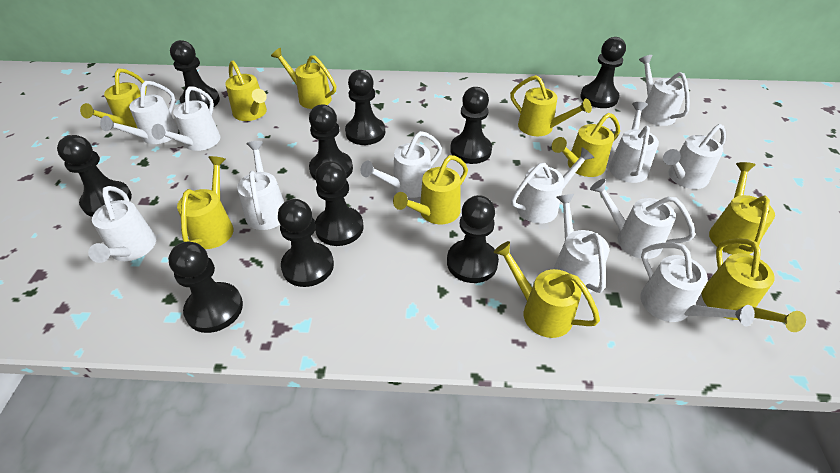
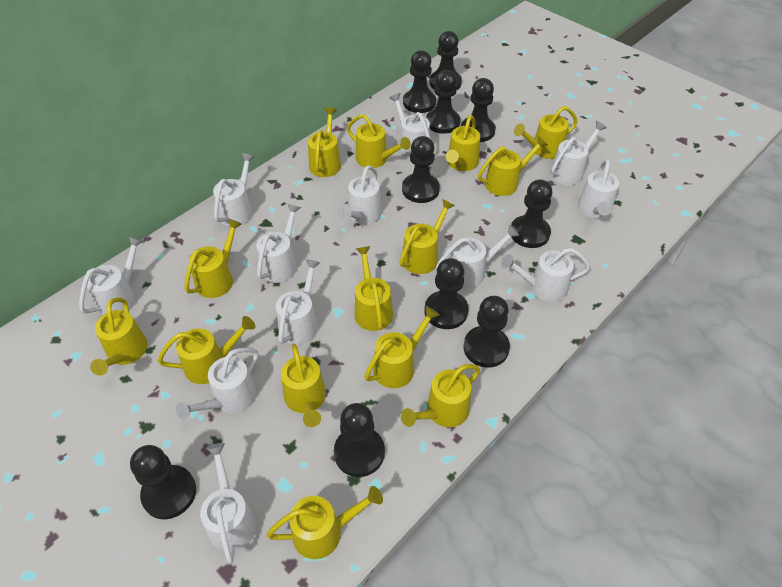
yellow watering can: [80,68,147,128] [177,156,234,249] [225,61,267,121] [271,48,336,109] [393,155,468,224] [494,241,600,338] [510,75,592,136] [552,113,620,177] [701,238,806,332] [709,162,775,255] = 10 -> [90,297,148,376] [158,316,255,384] [184,219,242,298] [266,486,383,559] [281,344,326,427] [308,107,341,177] [347,114,411,168] [355,246,393,331] [364,306,439,388] [399,199,455,274] [401,364,480,427] [446,115,480,171] [478,136,548,196] [514,106,578,159] = 14

